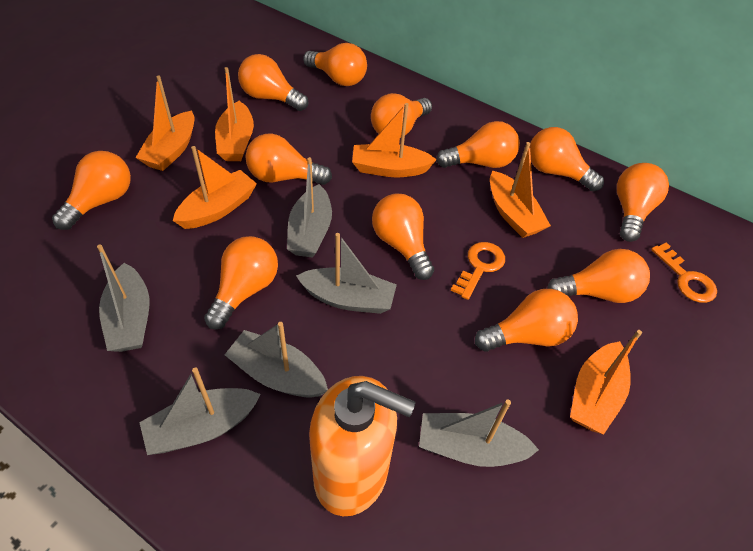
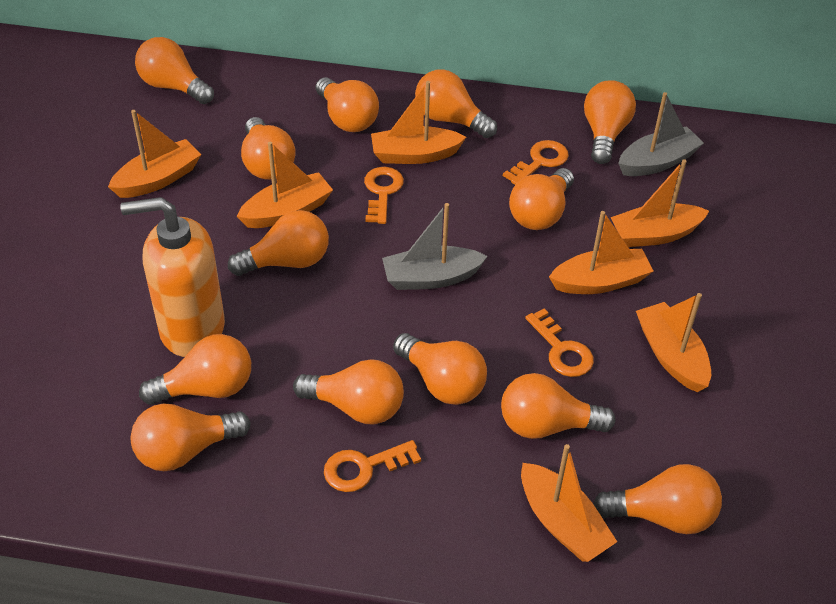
grey boat: [97,245,150,352] [139,367,261,455] [225,322,328,398] [287,157,332,258] [296,233,397,314] [419,400,539,467] = 6 -> [382,203,488,290] [618,92,704,176] = 2
orange boat: [135,76,194,171] [173,146,257,229] [215,67,254,161] [352,103,437,177] [490,142,551,238] [570,330,642,435] = 6 -> [108,110,201,198] [237,142,333,228] [371,81,466,164] [521,444,617,562] [549,211,653,294] [611,159,709,247] [636,293,711,392] = 7
orange key: [451,242,505,300] [651,242,717,303] = 2 -> [324,440,421,492] [364,167,404,224] [503,140,569,185] [525,309,594,377] = 4
orange light bulb: [52,151,131,230] [204,236,278,330] [238,54,308,111] [245,134,332,185] [303,43,367,86] [371,93,432,138] [372,193,434,280] [436,121,520,168] [475,289,578,352] [529,127,604,191] [547,249,650,303] [617,163,669,242] = 12 -> [131,403,251,471] [135,37,214,104] [139,334,251,405] [228,210,329,276] [241,117,295,180] [293,359,404,424] [316,77,379,132] [393,333,487,405] [415,69,497,138] [501,373,615,439] [509,168,574,230] [584,80,636,164] [593,464,722,534] = 13

